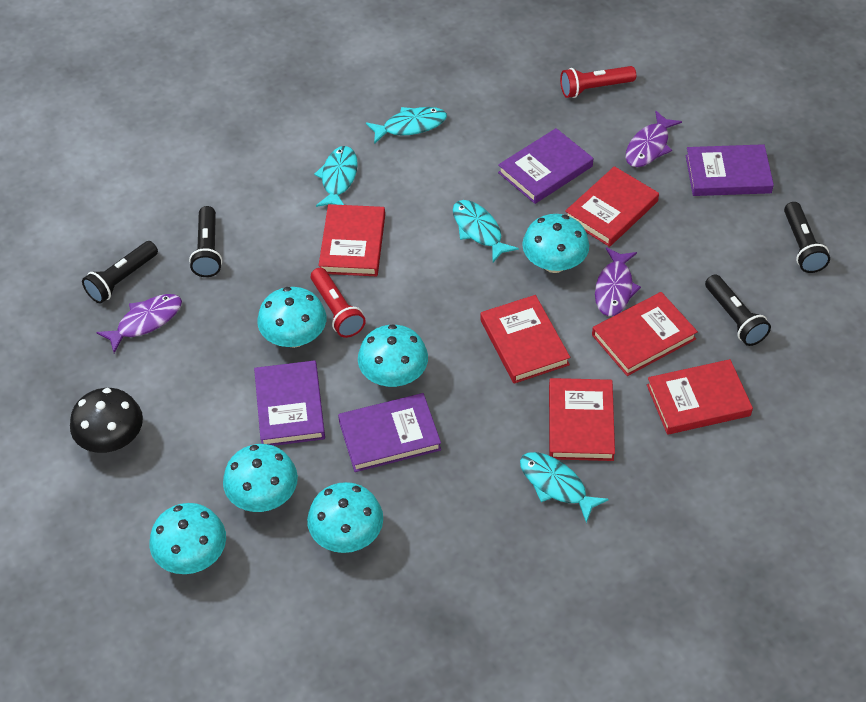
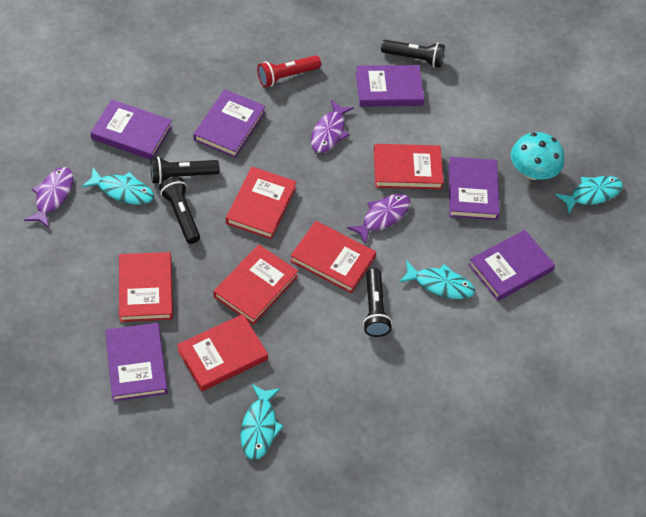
black mushroom: [70,388,143,453] = 1 -> none = 0
purple book: [254,360,325,446] [338,393,441,472] [498,128,593,204] [685,144,774,196] = 4 -> [90,100,172,160] [105,323,168,402] [193,89,266,158] [356,65,424,107] [449,157,500,220] [468,230,555,301] = 6
red flashlight: [311,268,366,338] [560,66,636,98] = 2 -> [257,55,321,87] = 1
turquoise mushroom: [150,503,226,574] [223,444,298,512] [257,287,326,348] [307,482,383,553] [358,324,428,387] [522,214,589,273] = 6 -> [511,132,564,180] = 1

